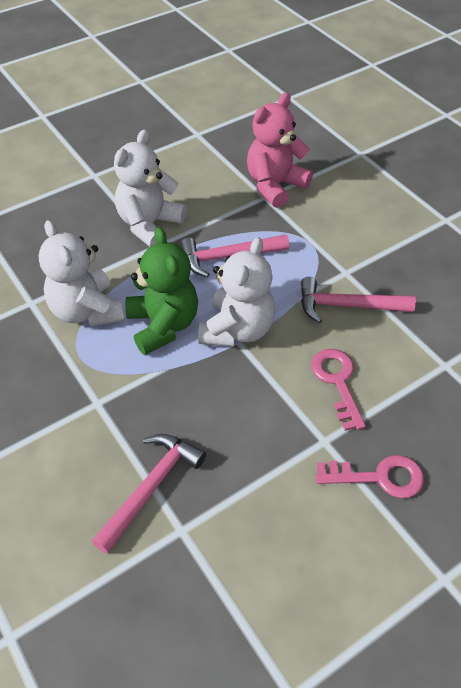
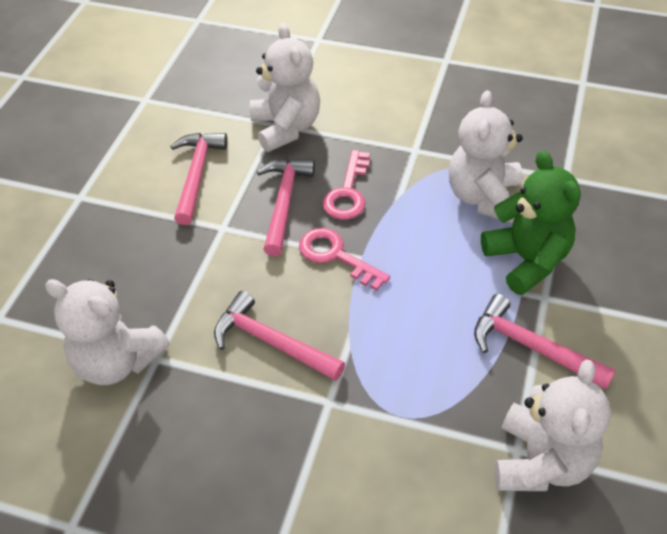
pink hammer: [92,434,206,554] [180,234,289,277] [301,277,416,323] = 3 -> [170,133,228,225] [214,291,345,381] [257,159,315,256] [474,294,616,389] = 4
pink teddy bear: [247,93,313,208] = 1 -> none = 0
white teddy bear: [39,220,124,327] [114,130,187,247] [198,237,275,347] = 3 -> [45,279,170,385] [250,23,320,152] [448,90,523,223] [495,359,611,491] = 4

